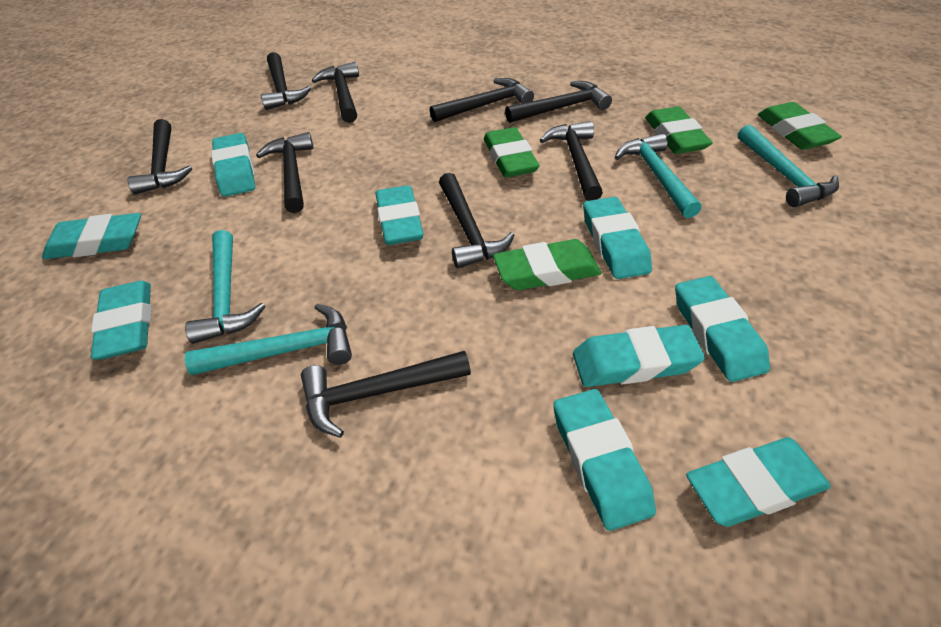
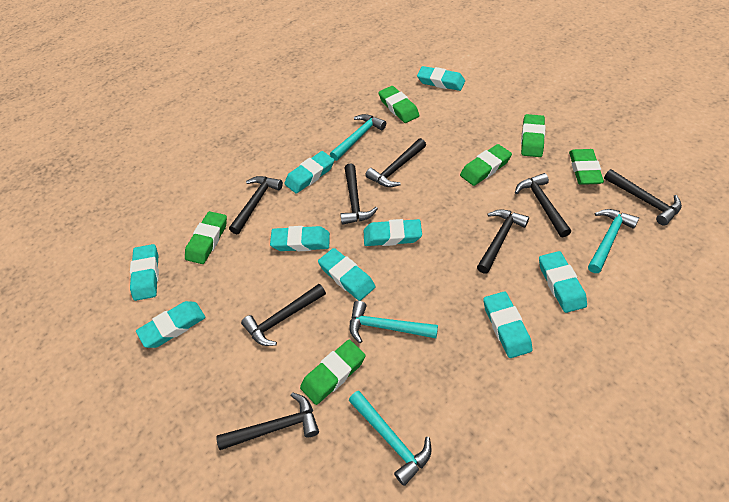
black hammer: [128,119,192,194] [256,132,313,213] [261,52,311,110] [301,351,471,438] [312,62,359,123] [430,78,534,122] [439,173,515,268] [505,81,612,123] [540,121,603,201] = 9 -> [216,392,319,450] [229,176,283,234] [241,284,326,346] [340,163,378,225] [365,138,426,187] [477,209,529,274] [515,173,571,238] [604,169,682,226] = 8
green eraser: [484,127,539,178] [493,239,601,290] [645,107,713,154] [758,102,842,150] = 4 -> [185,211,227,264] [300,340,366,405] [378,86,419,123] [460,144,512,186] [521,114,545,157] [569,149,604,185] = 6

